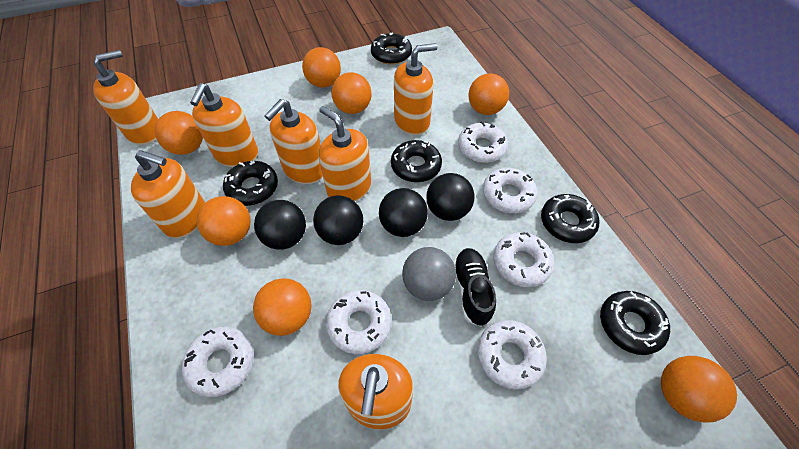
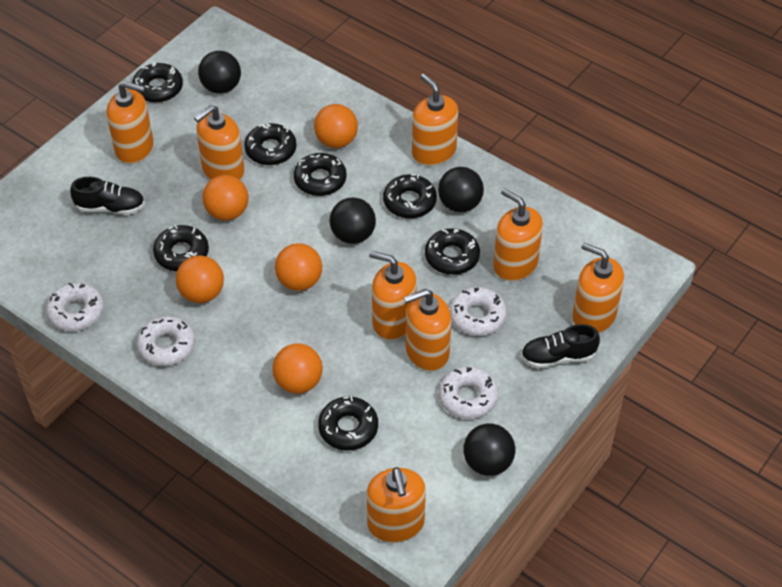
black donut: [223,161,278,206] [371,33,412,65] [391,140,442,182] [541,194,599,243] [600,291,670,355] = 5 -> [132,63,183,103] [153,225,209,271] [244,123,296,165] [294,153,347,196] [318,396,378,451] [383,174,437,218] [425,228,480,275] = 7
black shoe: [453,248,496,327] = 1 -> [70,177,145,215] [521,324,600,369] = 2
grey ball: [402,247,456,301] = 1 -> none = 0
orange ball: [155,111,203,155] [197,196,251,246] [253,278,311,336] [302,47,341,88] [331,72,372,114] [469,73,509,115] [661,356,737,423] = 7 -> [176,255,224,303] [202,175,249,221] [272,343,323,394] [275,243,322,291] [314,104,358,148] = 5
orange soap dispenser: [93,50,158,145] [131,150,205,238] [190,83,258,167] [264,99,323,184] [319,106,371,202] [338,354,413,430] [394,43,437,135] = 7 -> [106,81,154,164] [194,105,244,180] [367,467,426,543] [369,251,417,340] [404,289,452,371] [412,74,458,166] [493,188,543,282] [572,242,624,333] = 8
white donut: [182,327,254,397] [326,290,391,354] [458,121,508,163] [478,320,547,390] [483,168,537,214] [493,232,554,287] = 6 -> [46,283,104,331] [137,316,195,366] [439,366,498,419] [450,287,507,336] = 4

